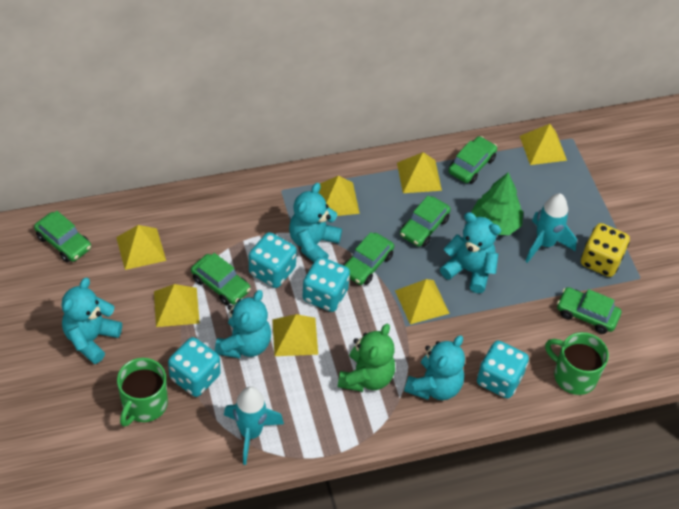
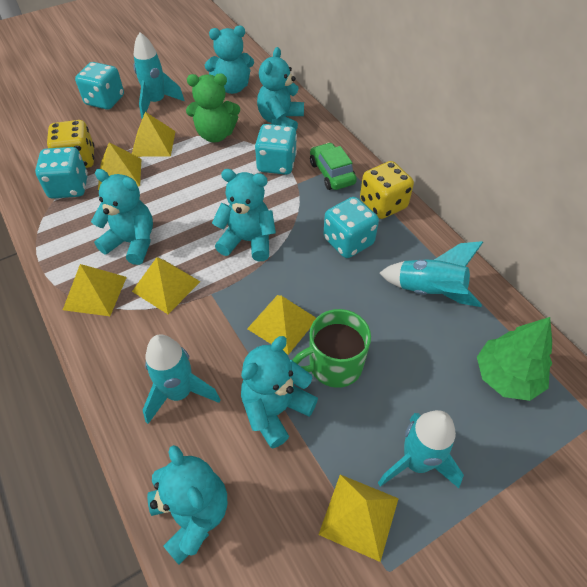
green car: [34,211,91,262] [191,253,251,305] [343,232,394,285] [400,196,451,247] [448,136,497,184] [557,287,622,334] = 6 -> [310,143,357,190] = 1
green mug: [117,358,168,427] [545,332,609,395] = 2 -> [292,309,371,388] = 1
turquoise rocket: [224,386,284,465] [525,193,577,263] = 2 -> [134,32,185,119] [143,334,221,424] [378,410,464,488] [380,241,483,307] = 4
turquoise teddy bear: [62,278,122,364] [215,290,271,359] [289,183,342,262] [404,335,465,400] [440,212,501,293] = 5 -> [91,169,153,265] [147,445,227,564] [205,26,254,94] [212,169,276,261] [241,336,318,449] [257,47,304,130] = 6
yellow dice: [581,223,630,277] = 1 -> [47,120,95,168] [360,161,414,219] = 2
yellow pyramid: [116,225,166,270] [154,284,200,327] [272,314,318,356] [318,176,360,216] [395,279,450,324] [397,152,442,193] [520,124,567,165] = 7 -> [63,264,127,316] [98,142,142,190] [132,112,176,157] [132,257,201,314] [247,295,316,355] [318,475,399,562] = 6

